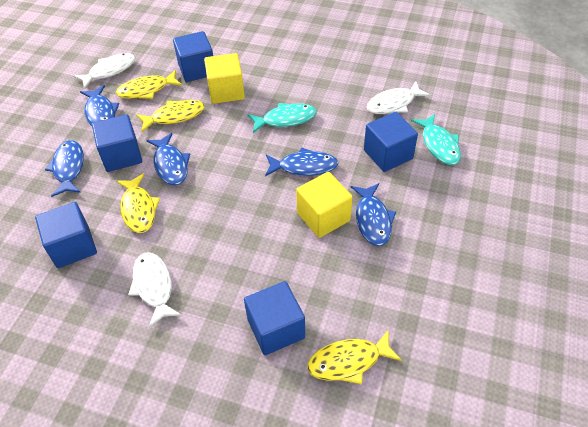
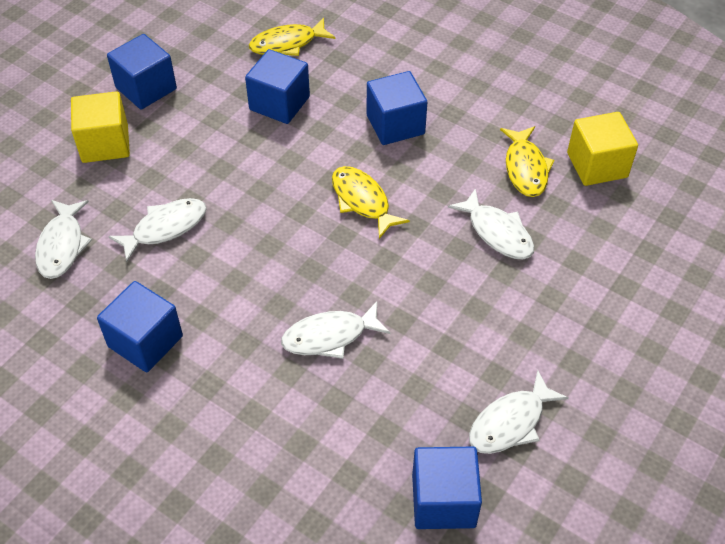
blue fish: [45,140,84,197] [80,85,119,126] [146,133,190,186] [265,147,338,176] [351,183,396,246] = 5 -> none = 0
turquoise fish: [248,103,317,133] [411,114,461,165] = 2 -> none = 0
white fish: [73,53,135,89] [128,252,182,327] [367,81,431,114] = 3 -> [35,200,92,279] [108,198,207,262] [281,301,391,359] [448,188,534,259] [469,370,569,454] = 5
yellow fish: [116,70,182,99] [116,173,160,233] [136,100,204,132] [307,330,402,384] = 4 -> [249,18,336,56] [332,166,410,239] [500,126,554,197] = 3

